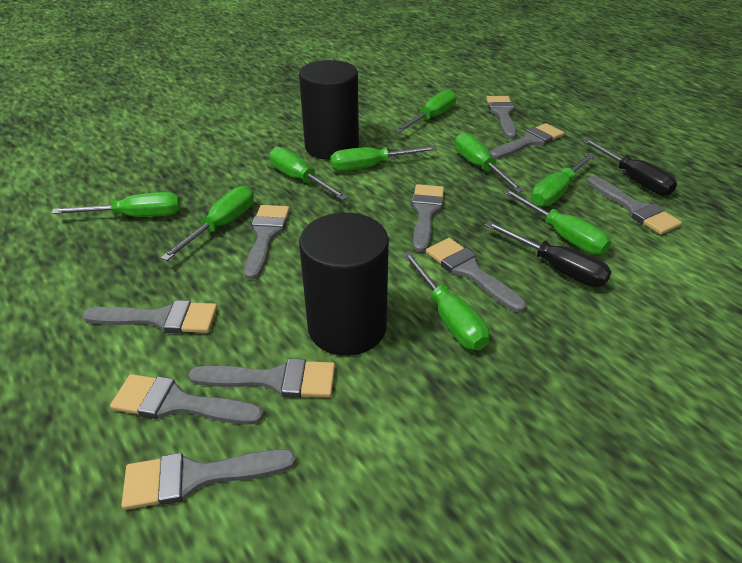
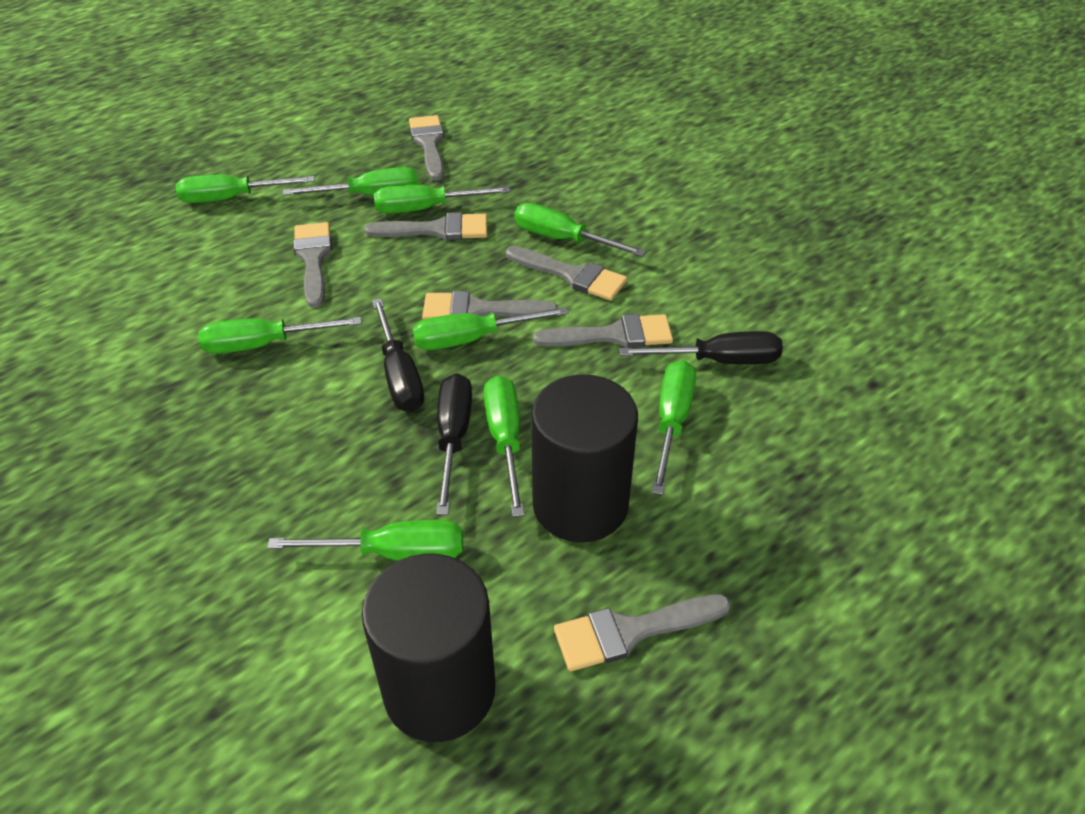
black screwdriver: [485,221,611,287] [582,138,677,195] = 2 -> [372,298,424,412] [436,373,472,515] [619,331,783,364] = 3
grey brush: [83,300,217,333] [110,374,264,425] [122,449,296,510] [188,359,335,398] [244,205,290,280] [412,184,444,252] [426,238,526,312] [486,96,517,139] [490,123,564,159] [587,176,682,235] = 10 -> [294,222,332,308] [364,212,487,240] [409,115,444,181] [422,291,558,320] [506,246,627,301] [533,314,673,348] [554,594,731,671] = 7

